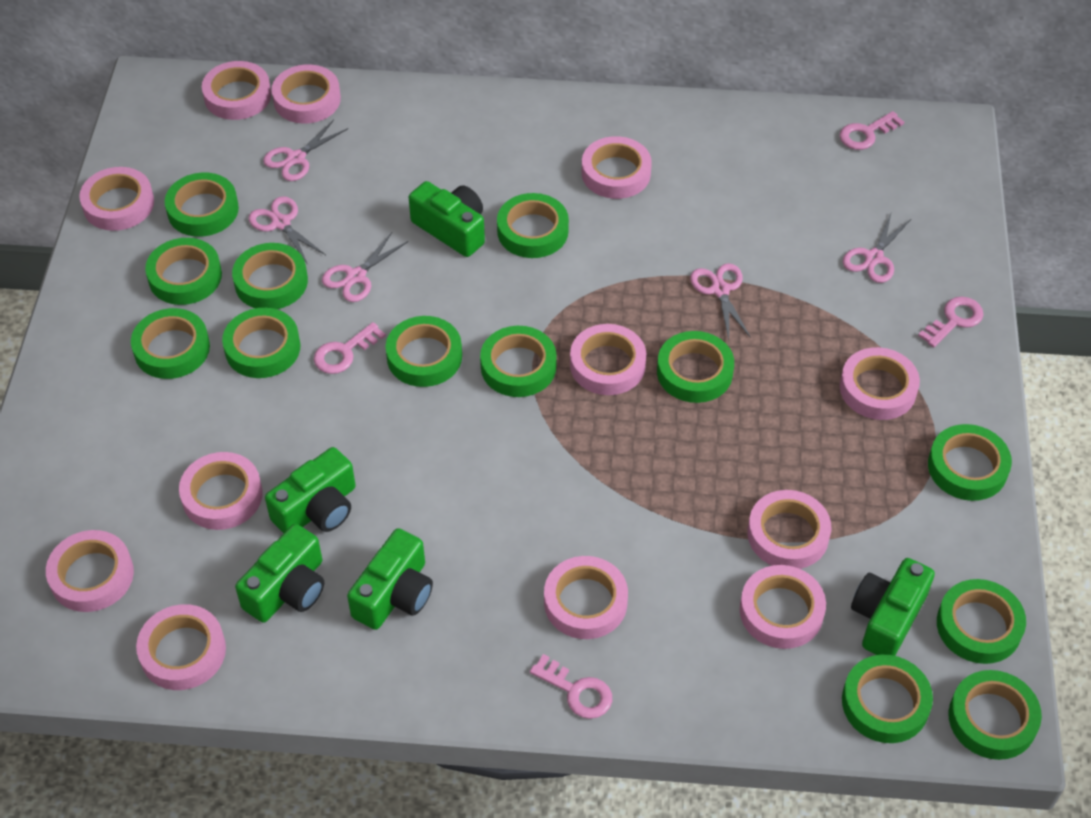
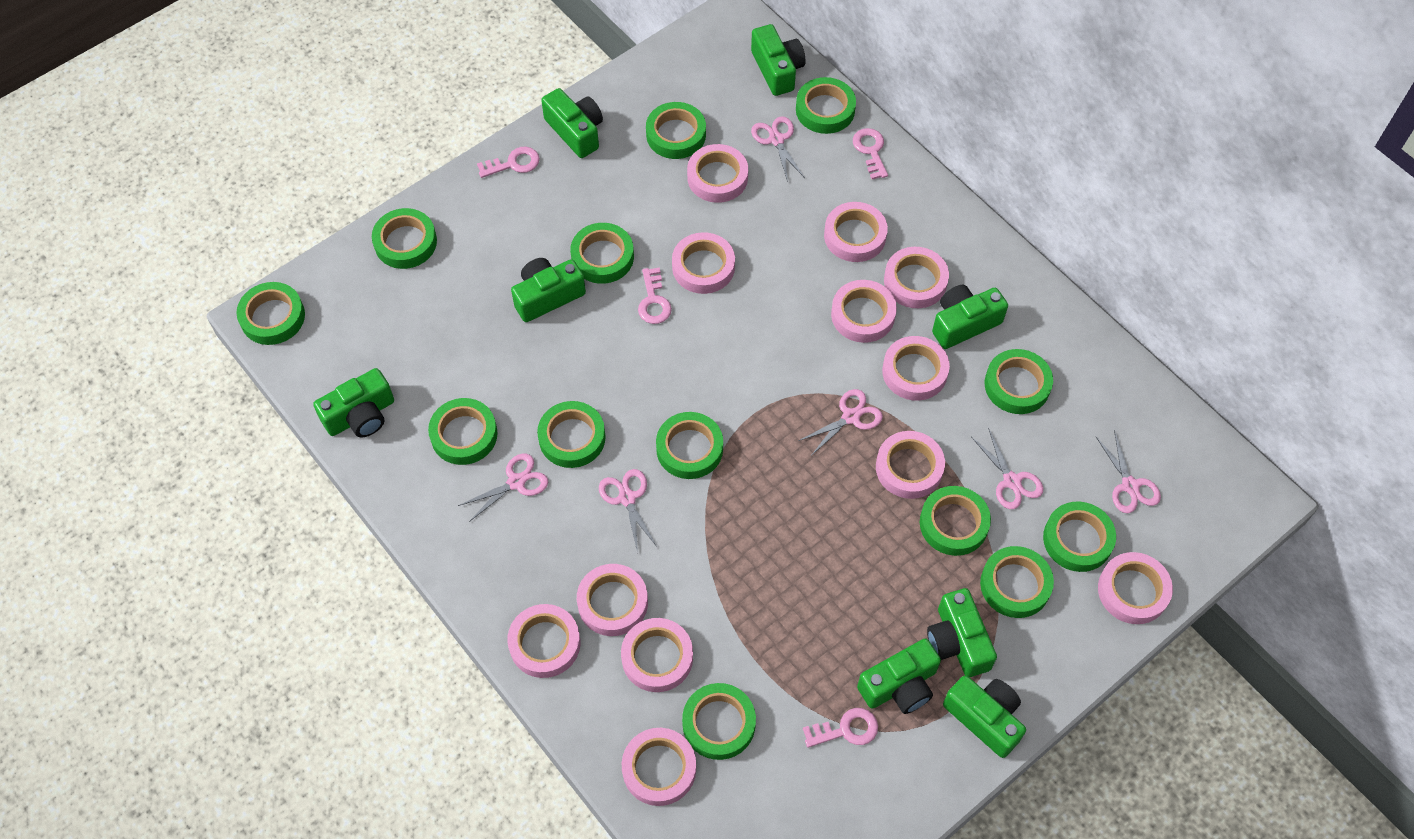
green camera: [235,524,324,623] [265,447,356,533] [347,528,433,630] [409,181,485,257] [851,558,935,656] = 5 -> [313,368,394,438] [511,258,586,322] [541,88,603,158] [751,24,805,96] [857,638,941,714] [927,588,997,677] [932,285,1008,349] [943,675,1026,758] = 8
pink scissors: [248,196,326,265] [263,120,348,181] [322,232,408,302] [690,263,751,339] [843,211,912,283] = 5 -> [458,453,548,522] [599,469,658,554] [751,116,805,182] [798,389,883,456] [971,427,1043,509] [1095,430,1161,513] = 6

